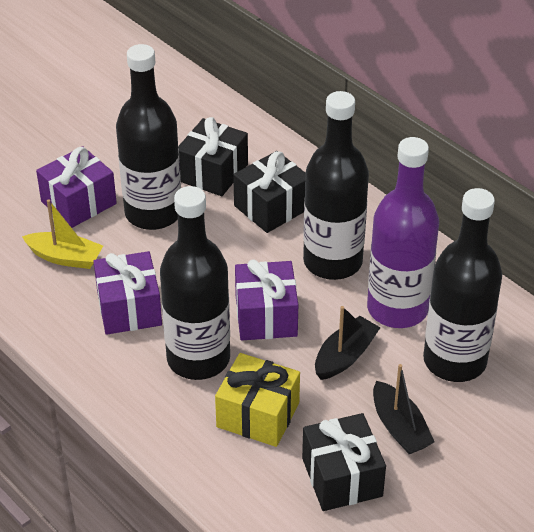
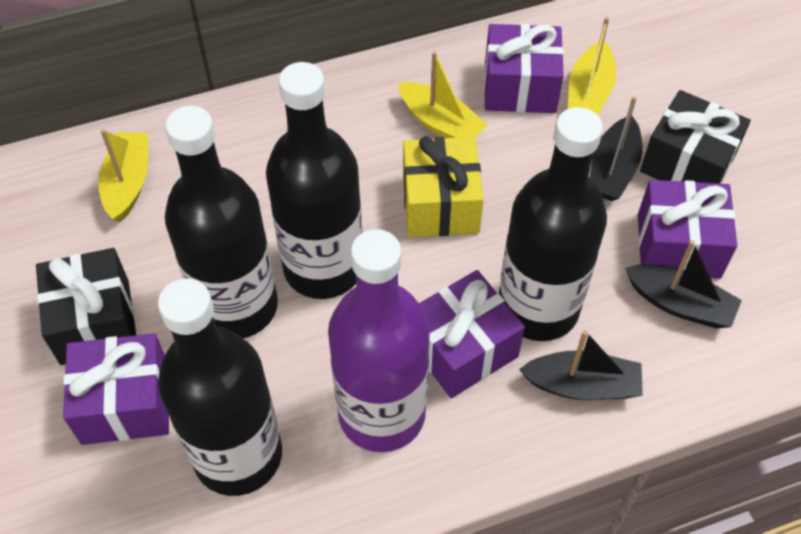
black boat: [315,306,380,380] [373,364,434,454] = 2 -> [519,330,643,400] [590,96,643,201] [625,240,742,328] = 3
black gift: [178,117,248,196] [233,151,306,233] [302,413,386,511] = 3 -> [36,248,136,365] [640,90,751,184] = 2
purple gift: [36,146,117,228] [93,251,162,335] [235,260,298,340] = 3 -> [63,333,169,445] [419,270,525,398] [484,24,564,113] [638,180,737,279] = 4
yellow boat: [22,199,103,269] = 1 -> [98,129,148,223] [398,51,488,138] [568,17,616,115] = 3

